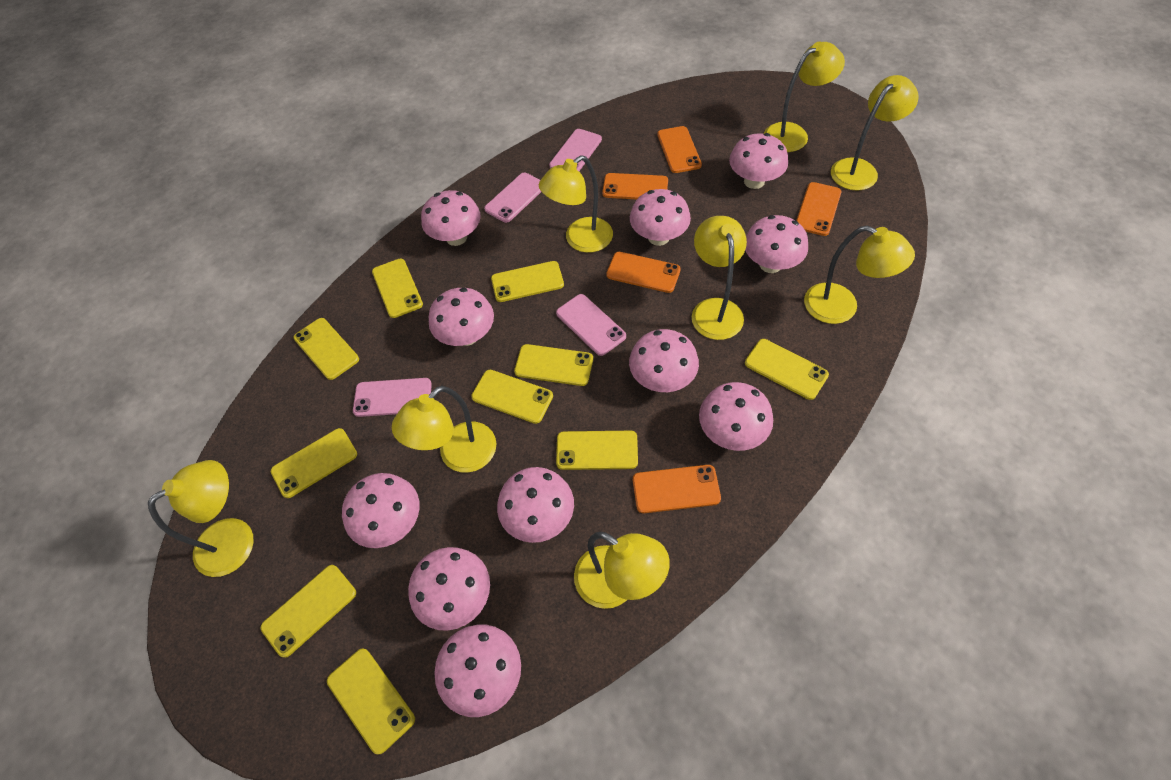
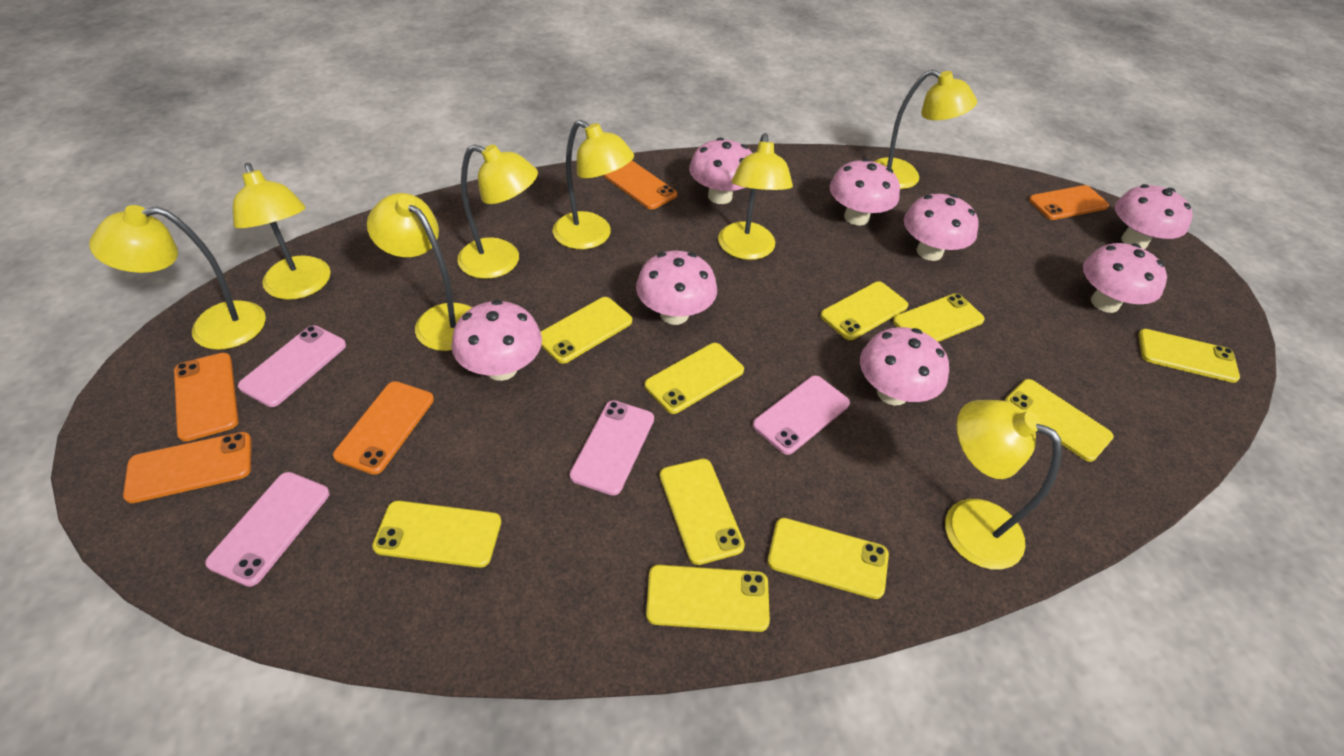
pink mushroom: [342,473,420,548] [408,547,490,631] [421,190,481,246] [429,288,494,346] [435,625,521,717] [497,467,574,543] [629,329,699,392] [630,189,691,246] [699,382,773,451] [729,133,788,189] [745,215,808,273] = 11 -> [452,300,542,381] [636,251,717,325] [689,138,752,204] [830,158,900,225] [860,327,949,405] [904,194,979,261] [1083,243,1167,313] [1115,184,1193,249] = 8

